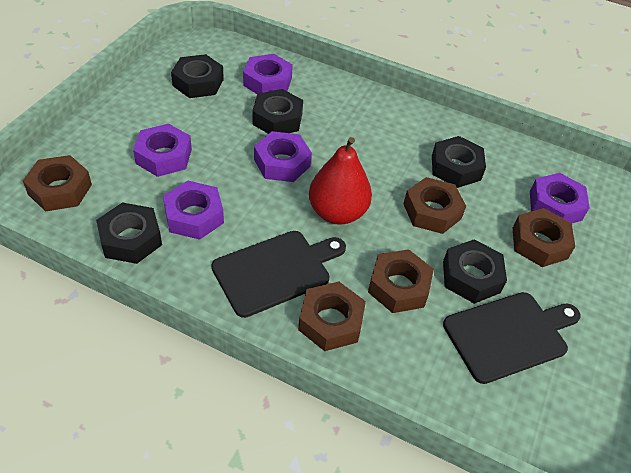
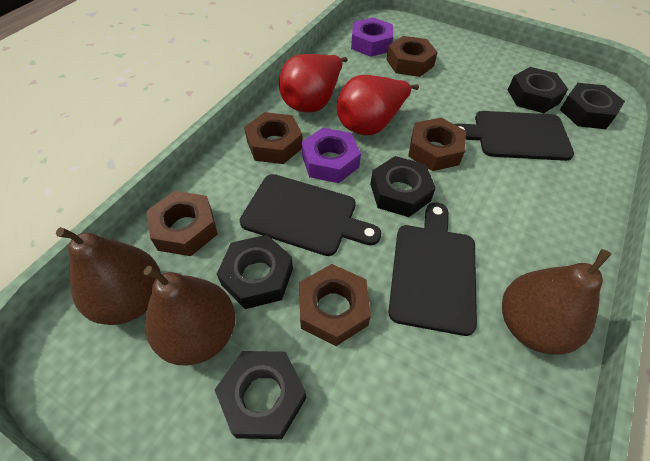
black cutting board: [212,231,346,318] [443,292,581,384] = 2 -> [240,174,381,256] [388,203,477,336] [454,111,574,161] = 3
brown pear: none = 0 -> [56,227,161,325] [144,266,235,366] [502,249,612,355] = 3
purple nut: [133,124,192,177] [163,181,224,240] [243,54,293,94] [254,131,312,182] [530,173,590,223] = 5 -> [302,128,361,183] [351,17,393,57] = 2
red pear: [309,137,372,225] = 1 -> [279,54,347,113] [337,75,419,135] = 2

